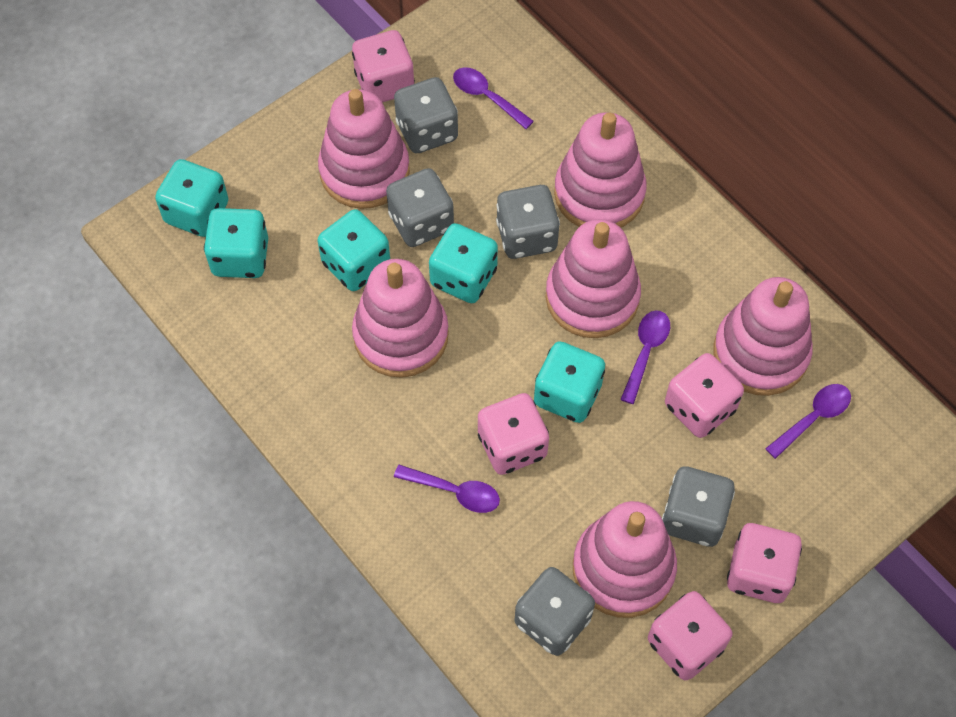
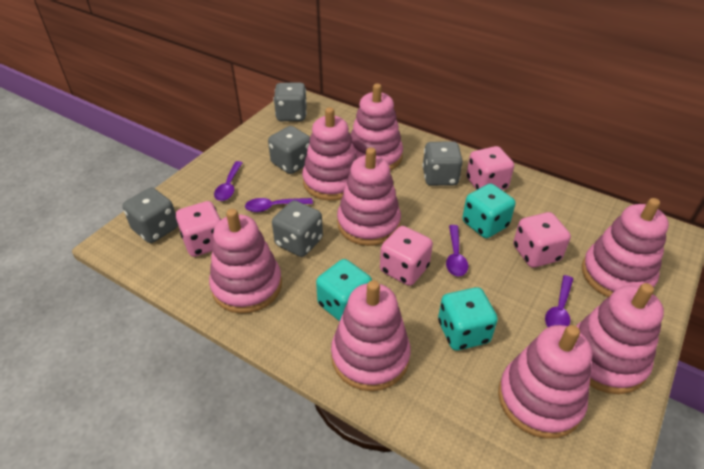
pink dice: [352,30,415,102] [478,393,549,475] [648,591,732,680] [665,353,744,438] [727,523,802,603] = 5 -> [176,201,221,257] [380,226,433,286] [466,146,514,190] [513,212,571,268] = 4
pink stacking toy: [318,89,410,209] [352,259,449,378] [545,219,641,338] [554,112,647,228] [573,501,677,618] [713,277,813,396] = 6 -> [209,209,282,314] [302,107,357,201] [331,280,411,391] [337,148,401,246] [351,84,403,171] [498,325,593,439] [576,283,664,394] [582,198,669,297] = 8
turquoise dice: [155,159,229,237] [204,208,268,278] [318,209,390,291] [429,223,498,303] [534,341,605,423] = 5 -> [316,259,372,321] [438,287,498,350] [462,184,516,238] = 3

